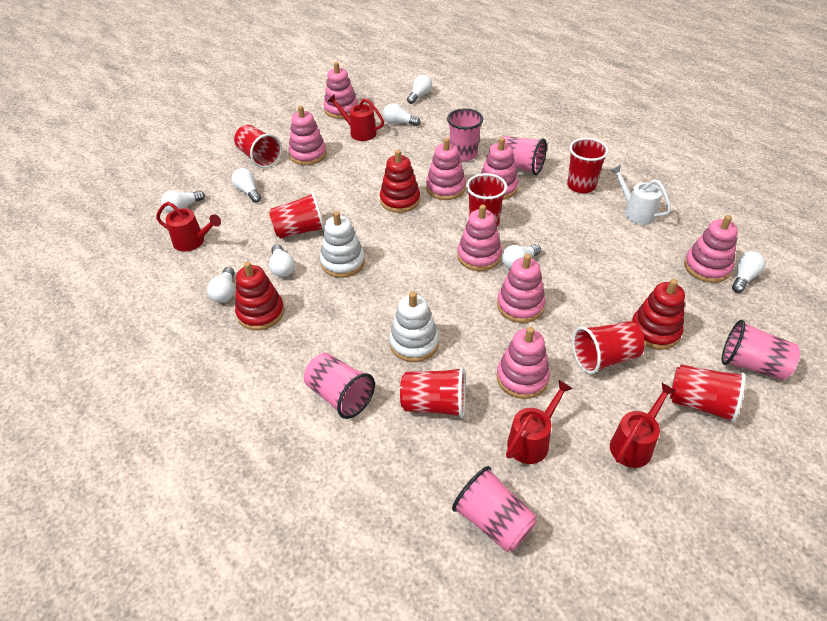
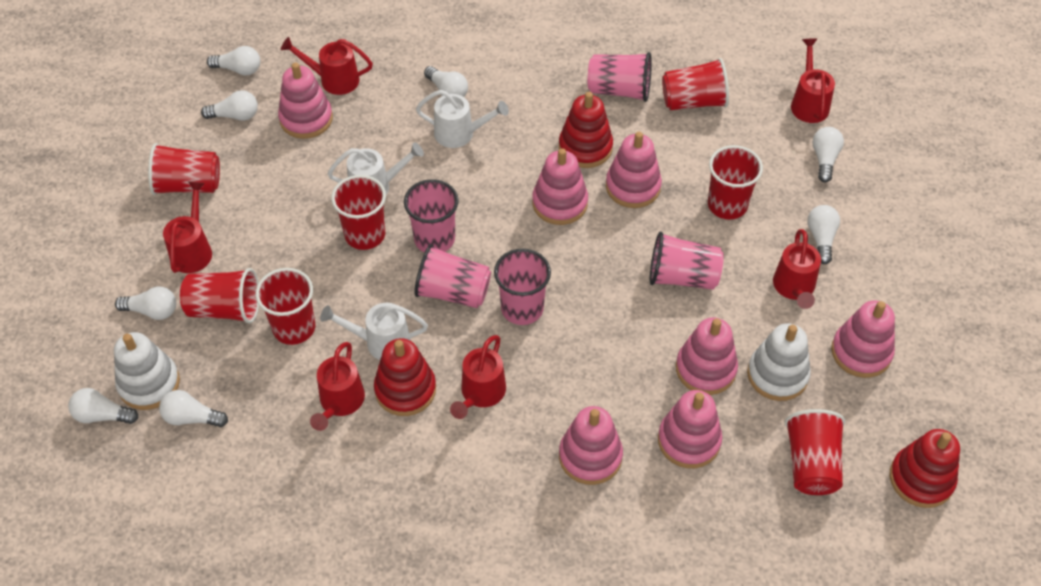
pink stacking toy: [289,105,327,165] [324,62,358,119] [426,138,466,200] [457,205,502,271] [481,137,518,200] [497,254,545,323] [497,327,550,399] [684,215,738,283] = 8 -> [278,63,333,139] [532,148,588,225] [559,406,623,485] [606,132,662,208] [658,390,722,468] [676,318,738,395] [831,301,895,378] = 7
red watering can: [156,202,221,252] [327,94,384,141] [506,380,573,464] [610,383,676,468] = 4 -> [163,181,212,273] [281,37,373,95] [310,342,365,431] [450,335,506,419] [773,229,821,309] [791,38,835,123] = 6
white watering can: [610,165,671,225] = 1 -> [320,303,428,360] [327,143,424,195] [416,90,509,148] = 3

